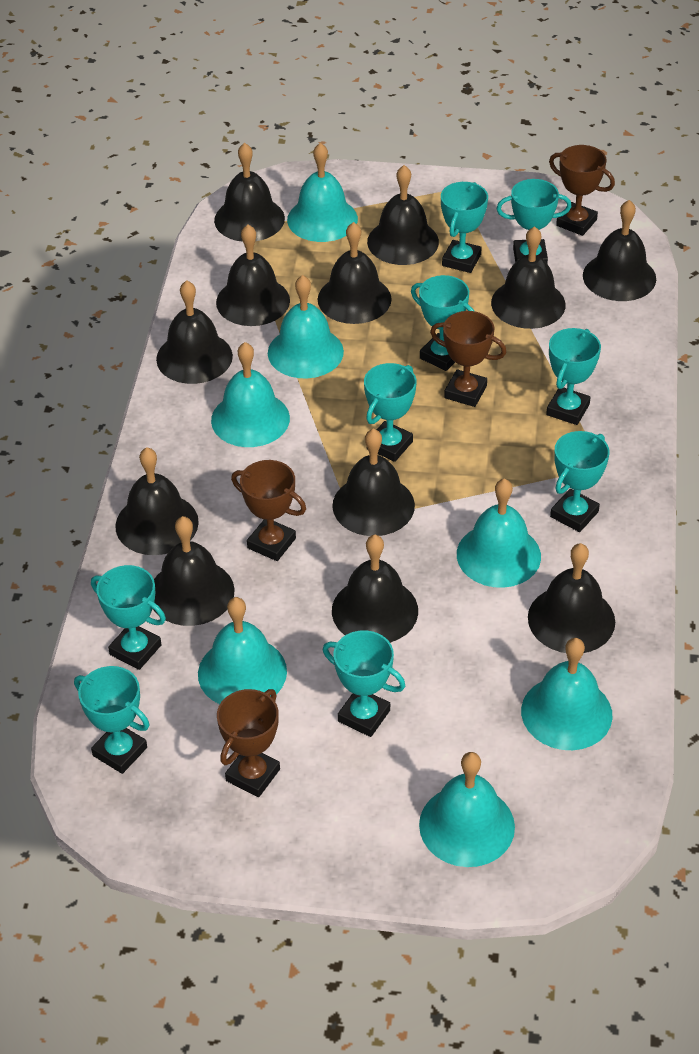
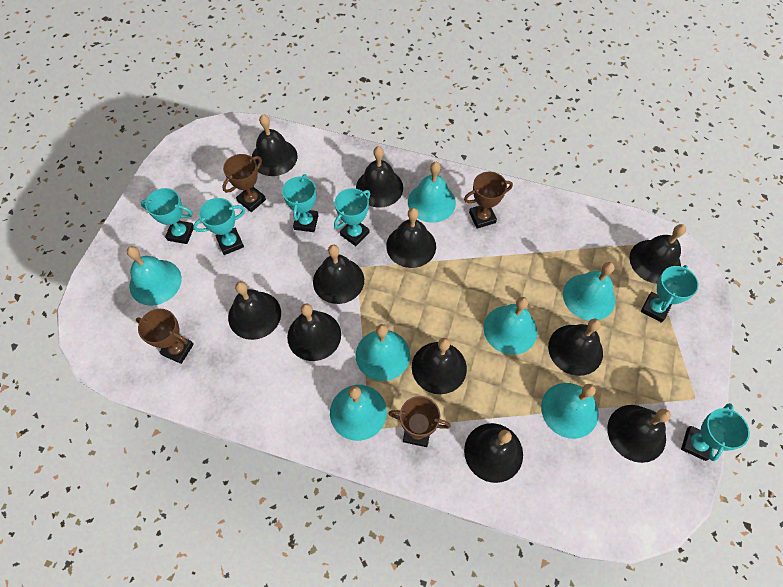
black bell: [115,447,199,555] [153,516,235,626] [156,280,233,384] [214,143,285,242] [216,224,290,326] [318,222,392,324] [332,428,415,536] [332,535,418,643] [367,165,439,265] [491,226,565,329] [528,543,615,653] [583,200,656,301] = 12 -> [228,281,281,340] [252,114,298,176] [287,303,341,361] [313,245,364,304] [356,146,403,208] [386,208,436,268] [412,338,467,394] [464,423,523,483] [548,319,603,376] [607,405,671,463] [629,224,686,284] = 11
turquoise trophy: [74,666,150,774] [91,565,166,670] [323,630,406,737] [364,363,416,462] [411,275,474,371] [441,182,488,273] [496,179,571,263] [546,328,601,425] [550,431,609,532] = 9 -> [141,188,194,244] [193,198,245,255] [282,174,319,232] [334,188,370,246] [641,265,699,323] [681,403,750,461] = 6

